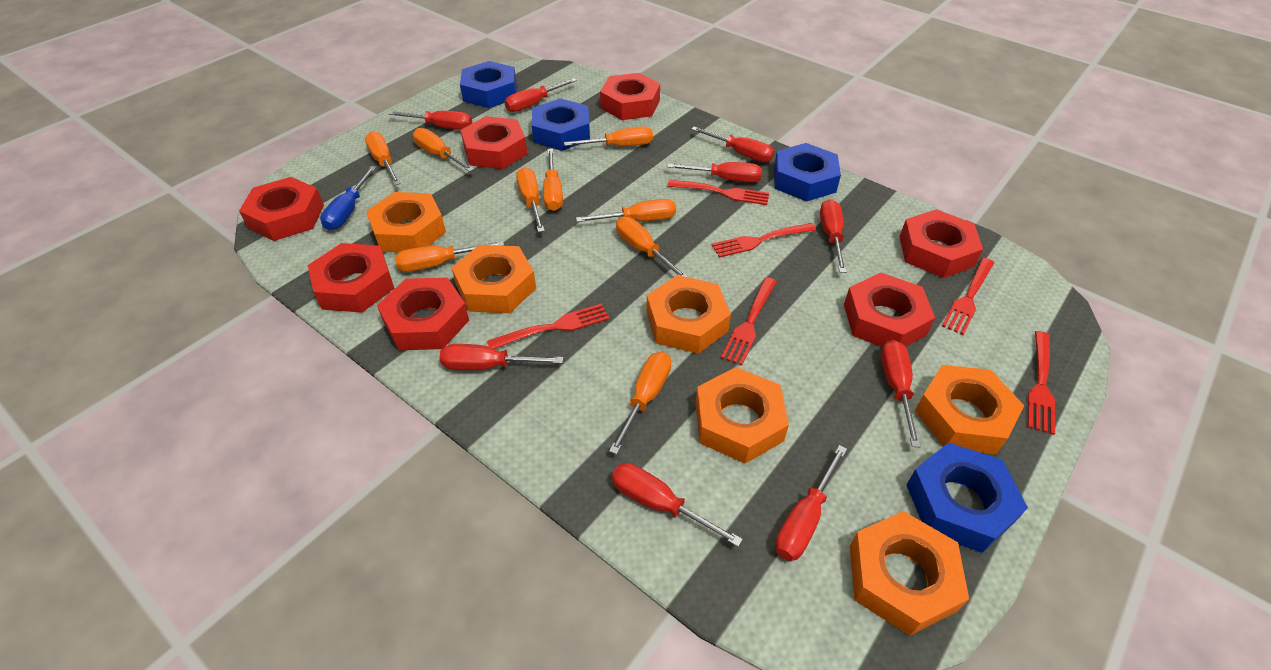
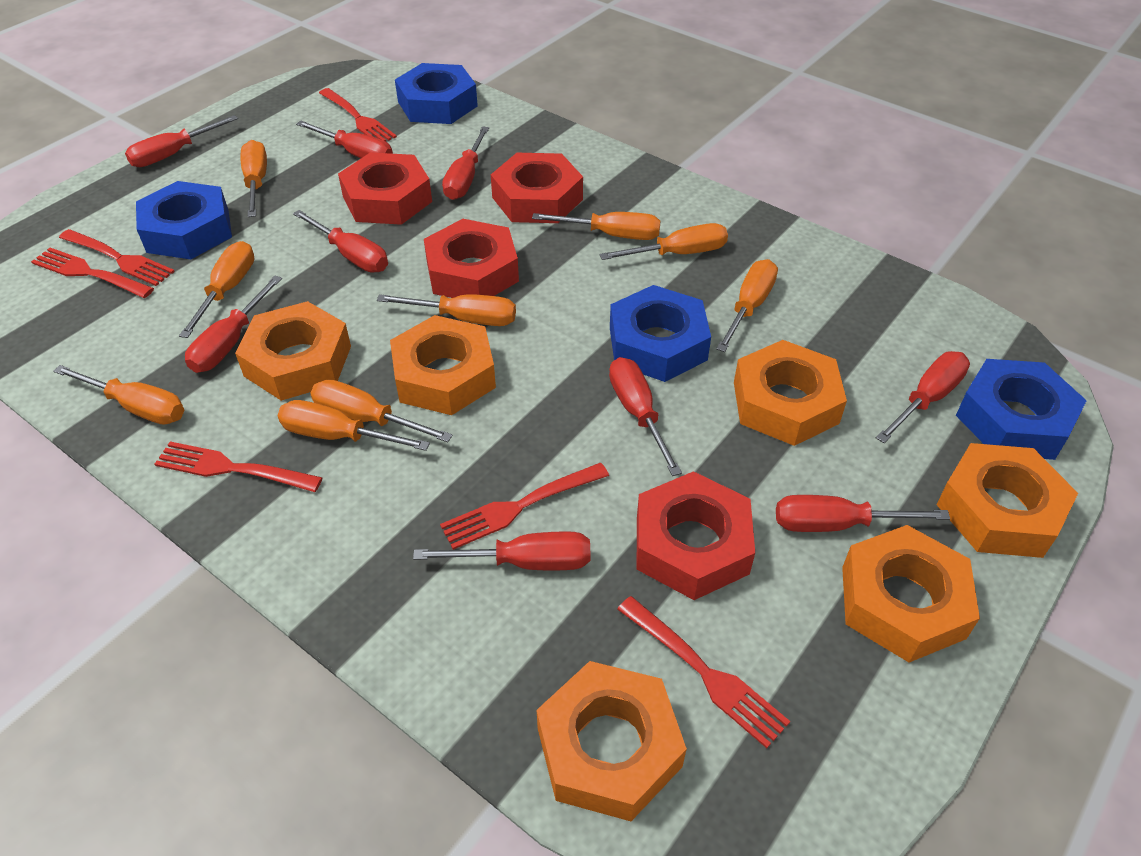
blue screwdriver: [320,166,377,230] = 1 -> none = 0
red nut: [239,177,324,241] [308,243,395,313] [377,277,469,350] [460,116,527,169] [600,73,660,120] [844,273,935,347] [899,209,983,278] = 7 -> [338,152,432,225] [424,219,519,298] [491,153,583,223] [637,471,755,600] = 4

